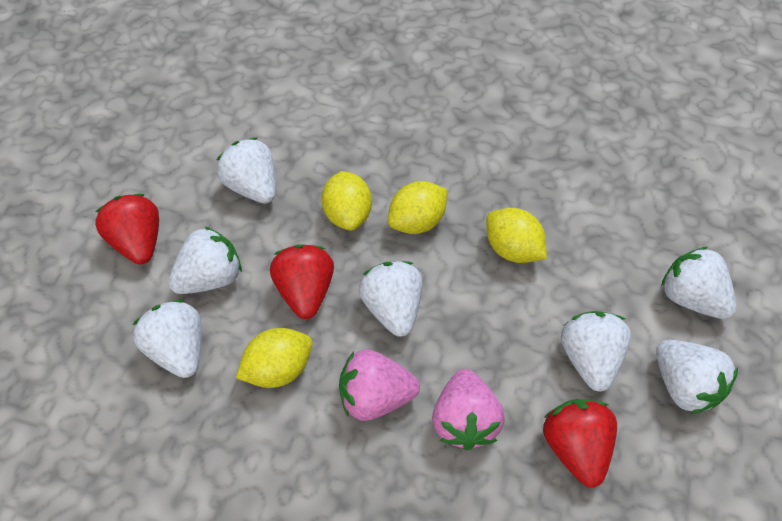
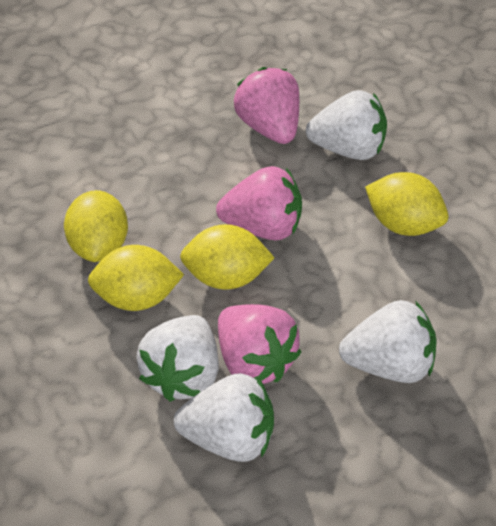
pink strawberry: [339,350,420,421] [432,369,505,450] = 2 -> [216,166,302,240] [218,304,301,384] [234,67,299,144] = 3
red strawberry: [95,194,159,265] [270,244,334,319] [543,399,617,487] = 3 -> none = 0
white strawberry: [133,300,201,378] [168,226,242,294] [217,138,276,203] [359,261,423,337] [561,311,631,392] [656,340,738,414] [661,247,737,319] = 7 -> [137,315,219,402] [174,373,274,462] [306,90,387,160] [339,300,437,383] = 4

